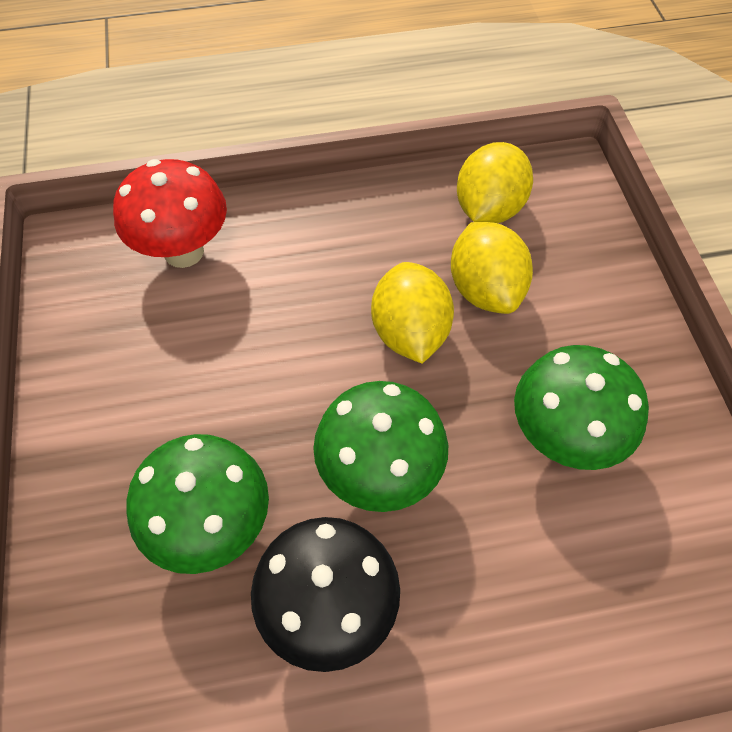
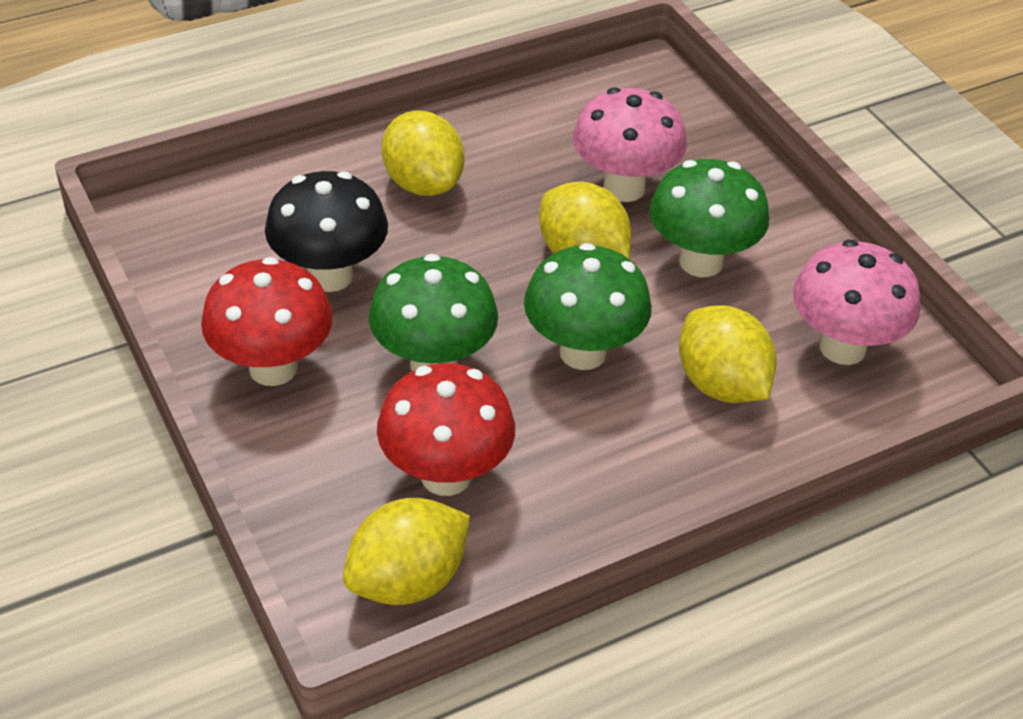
pink mushroom: none = 0 -> [573,87,687,202] [793,240,920,365] = 2
red mushroom: [113,159,227,268] = 1 -> [201,257,333,386] [377,363,515,496] = 2
yellow lemon: [371,262,454,364] [451,222,533,314] [457,142,533,223] = 3 -> [343,498,470,605] [381,110,465,196] [539,182,631,259] [679,305,776,403] = 4

